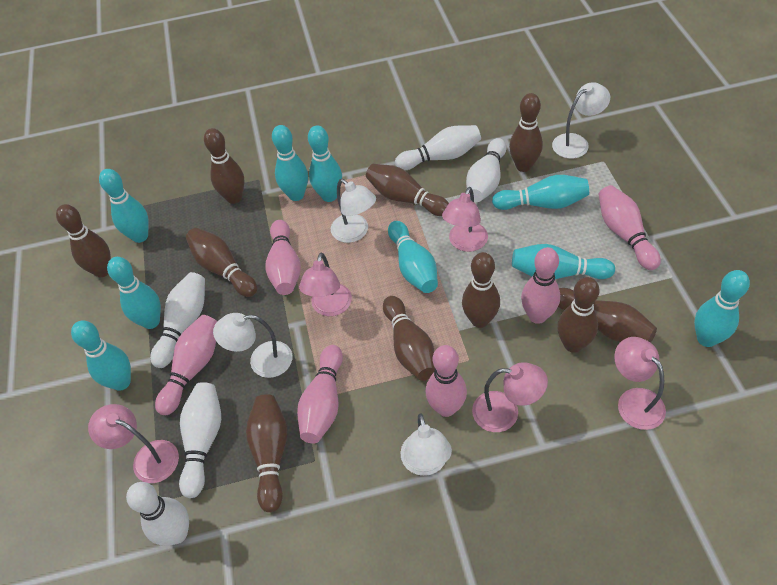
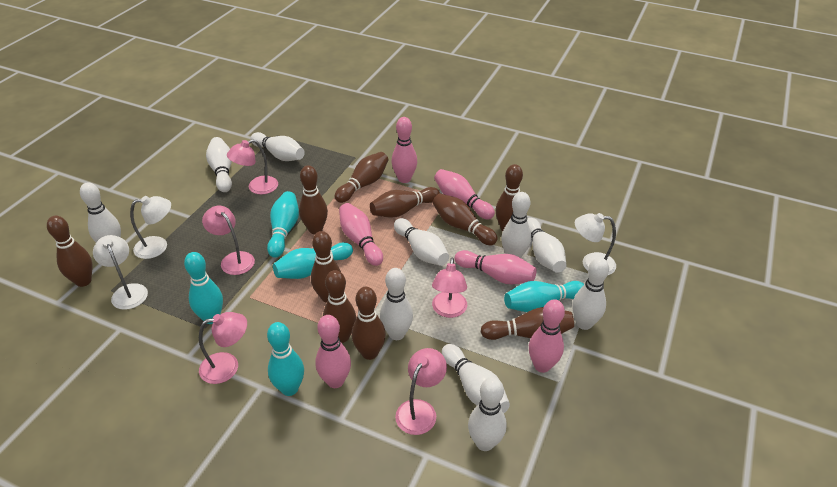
turquoise bowling pin: [71,321,131,391] [99,169,149,243] [107,257,161,329] [272,125,308,201] [308,126,342,202] [388,221,438,293] [492,175,589,210] [512,244,615,279] [694,270,750,347] = 9 -> [184,252,223,324] [267,191,299,258] [267,322,304,396] [273,242,353,279] [504,281,584,312] = 5
white bowling pin: [126,482,189,546] [150,272,205,368] [179,382,221,498] [395,125,481,170] [466,138,507,202] = 5 -> [80,182,121,242] [206,137,232,192] [250,132,305,161] [380,268,413,340] [394,218,449,266] [442,344,510,413] [468,377,506,451] [501,192,531,258] [527,218,567,273] [572,258,609,330] = 10
white lamp: [213,313,292,378] [331,179,376,243] [401,413,452,476] [552,82,610,159] = 4 -> [93,235,148,310] [130,196,171,259] [575,213,616,276] = 3

